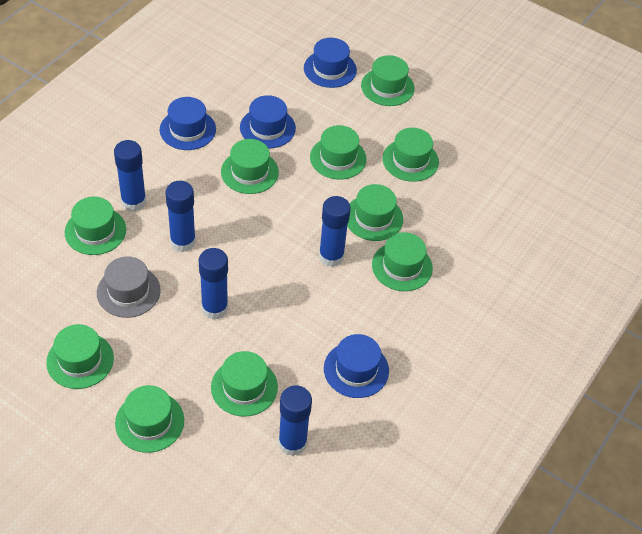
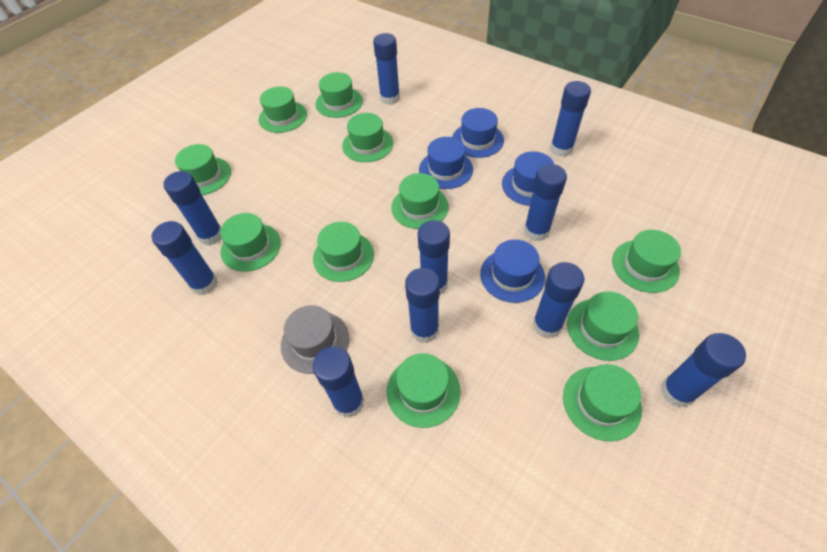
blue glue stick: [114,140,146,212] [165,181,196,252] [199,248,228,319] [278,385,312,456] [319,196,351,267] = 5 -> [151,221,218,295] [164,171,221,245] [313,346,364,418] [373,33,400,105] [405,268,440,343] [418,220,450,295] [524,164,567,241] [533,262,584,339] [550,81,591,157] [660,333,746,407] = 10
green hat: [46,324,114,389] [65,197,126,255] [115,385,184,453] [211,351,278,417] [221,139,279,194] [310,125,367,179] [347,184,403,241] [361,55,414,106] [372,232,433,291] [383,128,439,182] = 10 -> [175,144,231,195] [220,213,281,272] [259,86,307,133] [313,222,374,282] [315,72,363,118] [342,113,393,162] [387,353,461,428] [391,173,449,229] [563,364,642,441] [567,291,639,361] [612,230,681,293] = 11

